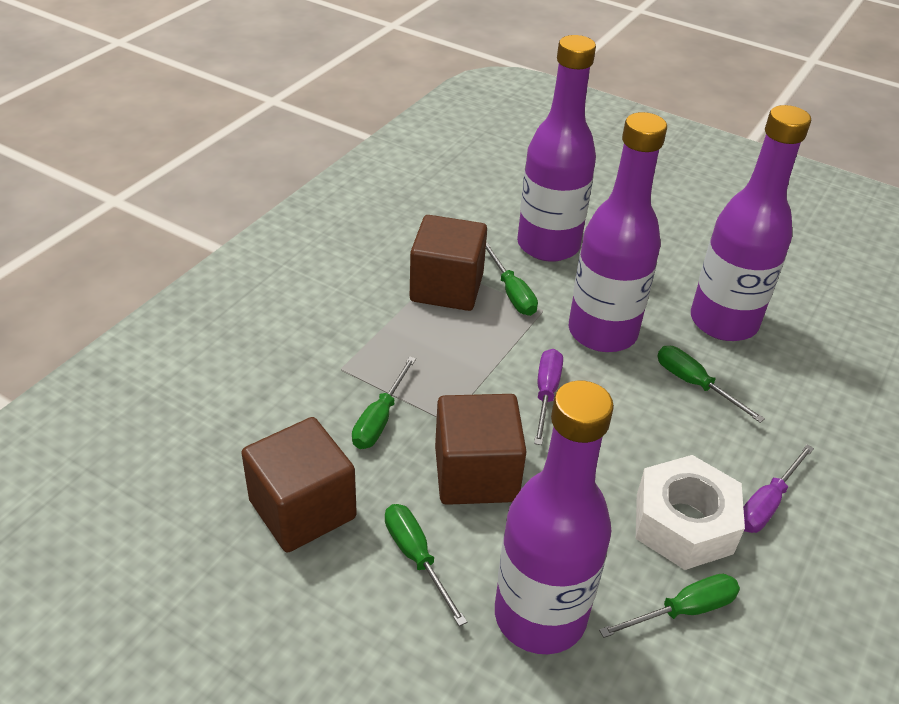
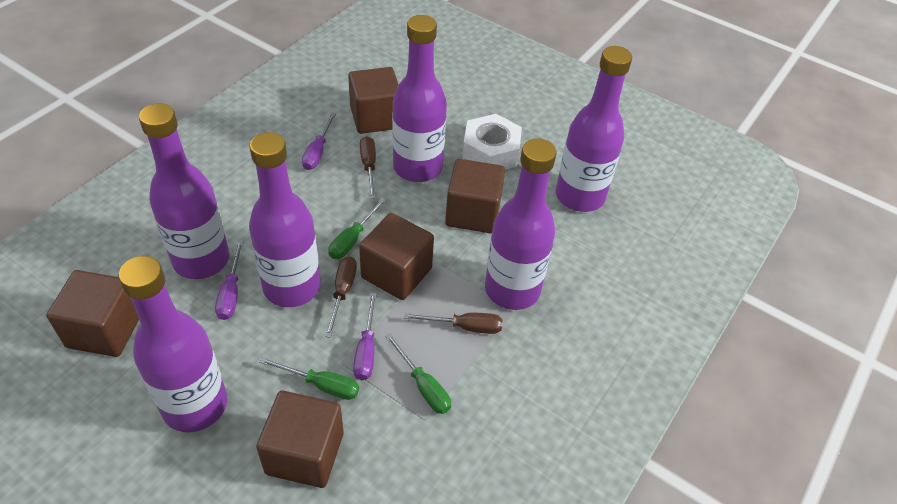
brown cube: [241,417,357,552] [410,215,487,311] [435,394,527,505] = 3 -> [46,270,139,357] [256,391,344,488] [348,67,399,134] [359,213,434,300] [445,159,505,234] = 5
brown screwdriver: none = 0 -> [325,256,357,338] [360,136,376,199] [403,313,502,334] = 3
green screwdriver: [352,356,416,449] [385,504,467,626] [486,242,538,316] [599,574,740,638] [657,346,765,423] = 5 -> [259,357,359,400] [328,198,386,259] [385,334,451,414] = 3
purple bottle: [495,380,614,654] [517,35,596,262] [569,112,667,352] [691,105,811,341] = 4 -> [119,256,227,432] [139,103,229,279] [249,132,321,307] [392,15,447,182] [485,138,556,310] [556,46,632,212] = 6
purple screwdriver: [534,349,563,445] [743,444,814,533] = 2 -> [215,240,243,320] [302,113,336,170] [353,293,377,380] = 3

